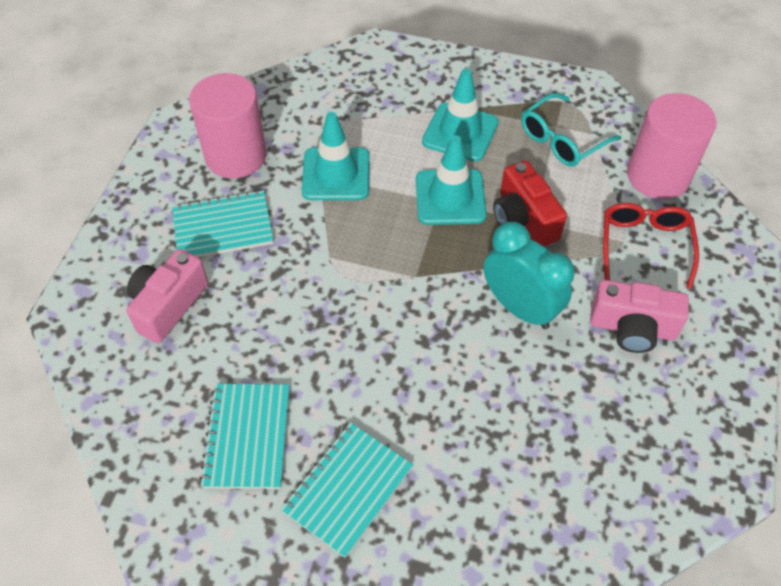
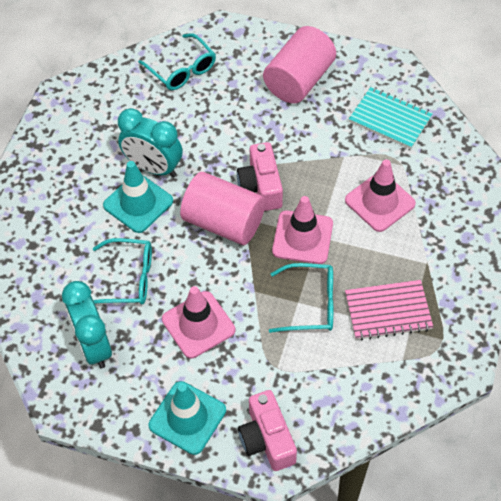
pink notebook: none = 0 -> [345,280,433,340] = 1
pink traffic cone: none = 0 -> [162,286,235,358] [272,196,333,264] [345,159,416,232] = 3
red camera: [493,160,567,247] = 1 -> none = 0
red glasses: [603,203,699,289] = 1 -> none = 0
turquoise clock: [483,222,575,329] = 1 -> [62,281,112,369] [118,108,183,177] = 2
turquoise glasses: [521,93,622,167] = 1 -> [93,238,152,305] [138,33,216,90] [269,263,333,333] = 3
turquoise notebook: [172,190,274,257] [199,384,289,489] [281,422,413,558] = 3 -> [349,86,433,149] = 1
turquoise traffic cone: [302,112,370,200] [416,135,487,225] [422,69,499,162] = 3 -> [103,161,173,233] [149,381,226,455] = 2

